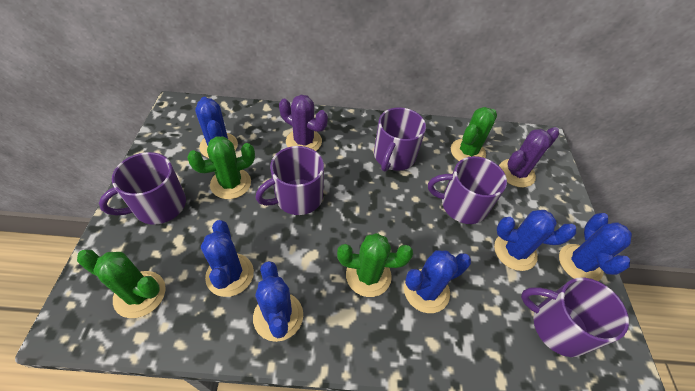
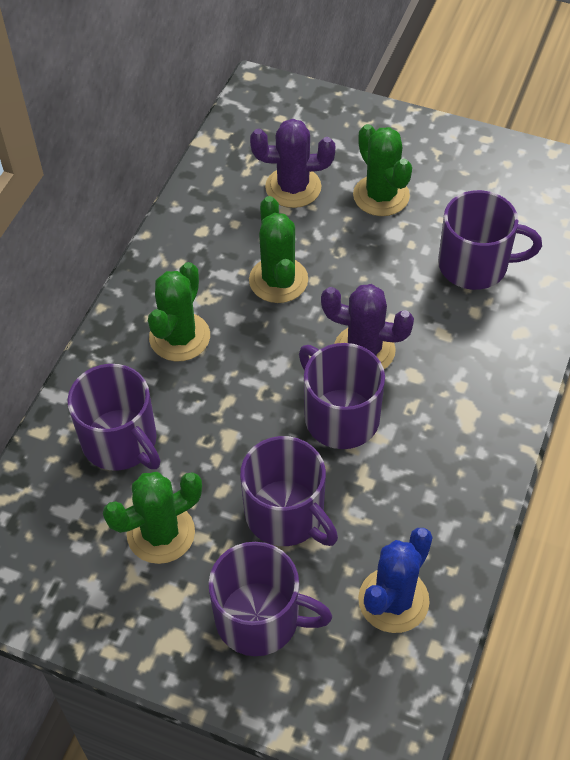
blue cactus: [195,97,238,158] [201,220,254,297] [253,261,303,342] [404,250,471,313] [494,210,576,271] [559,213,632,281] = 6 -> [358,528,433,633] = 1

